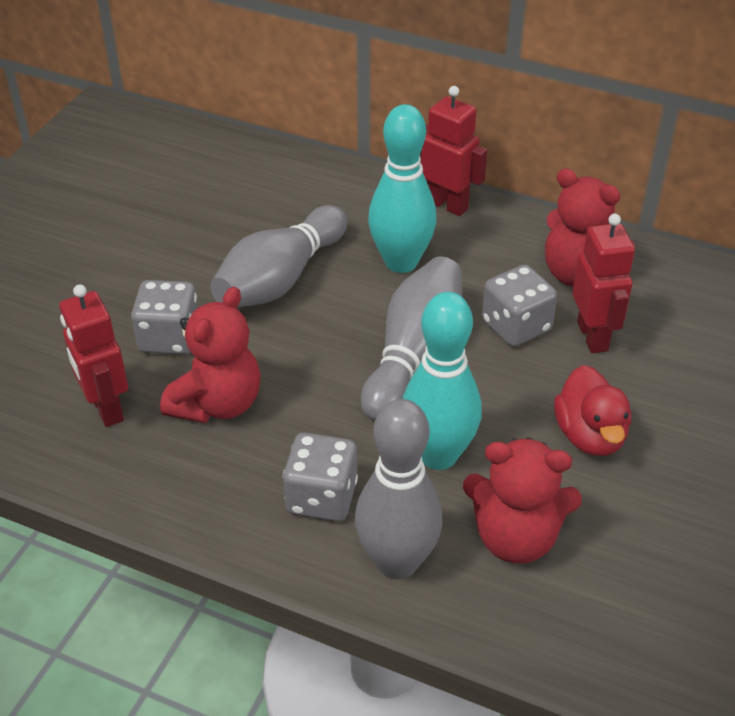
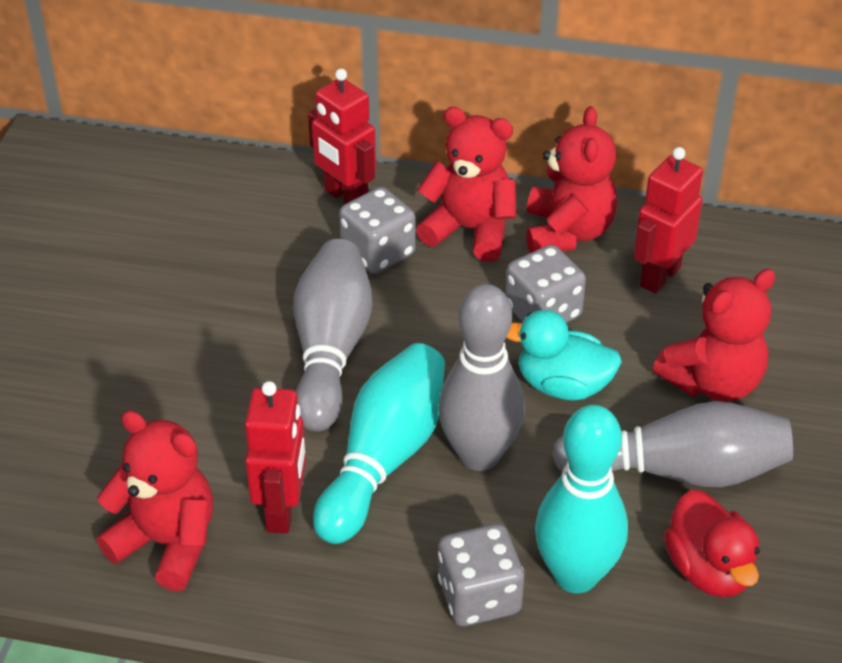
red teddy bear: [160,287,261,423] [463,438,582,564] [545,168,635,287] = 3 -> [97,410,213,591] [416,107,517,262] [526,106,617,253] [653,269,776,402] = 4
turquoise duck: none = 0 -> [507,310,622,400] = 1

